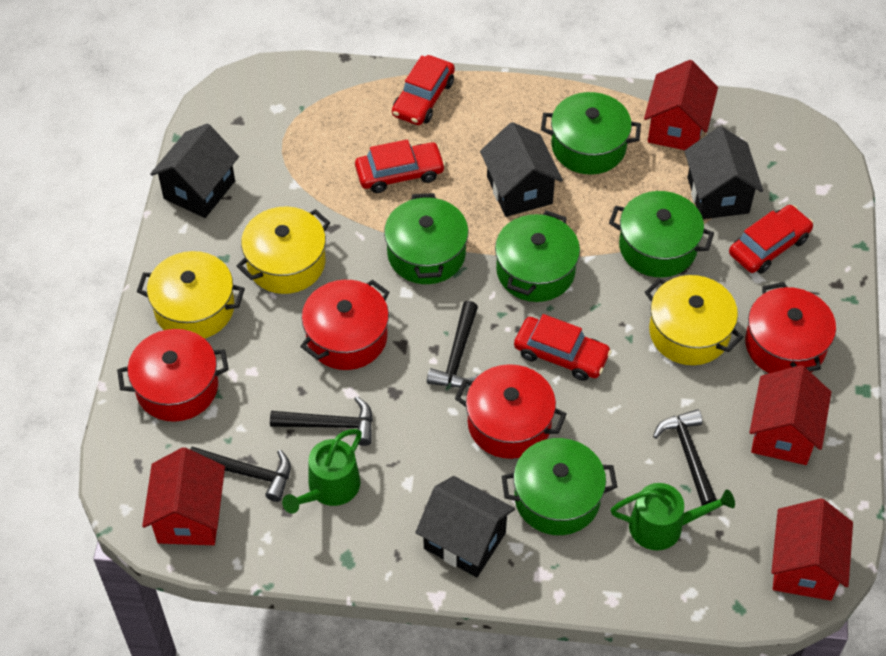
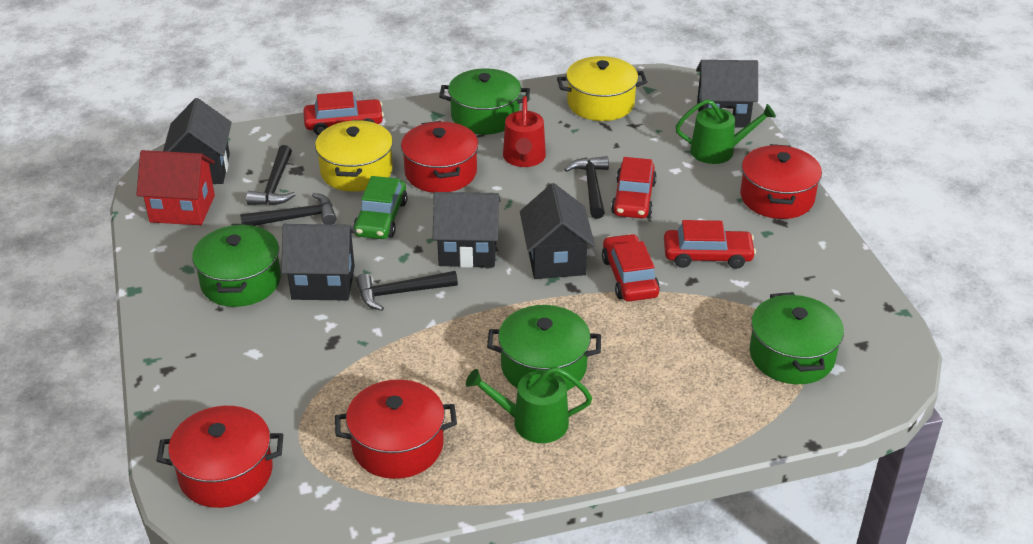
black house: [150,123,239,218] [415,476,515,577] [480,122,563,217] [684,126,763,219] = 4 -> [163,98,232,184] [281,224,356,301] [433,192,501,268] [520,183,595,279] [696,60,758,128] = 5
green car: none = 0 -> [353,176,408,239] = 1
green pot: [384,193,468,284] [495,210,580,302] [502,438,617,535] [541,92,641,175] [609,191,714,277] = 5 -> [192,223,281,307] [439,68,530,135] [487,305,601,391] [749,292,844,384] = 4
red house: [142,447,225,545] [644,60,718,150] [749,365,831,465] [771,498,853,601] = 4 -> [136,150,215,225] = 1
red watering can: none = 0 -> [503,96,546,167] = 1
yellow pot: [137,251,245,339] [237,206,330,294] [645,275,743,365] = 3 -> [315,120,393,192] [557,56,647,121] = 2

